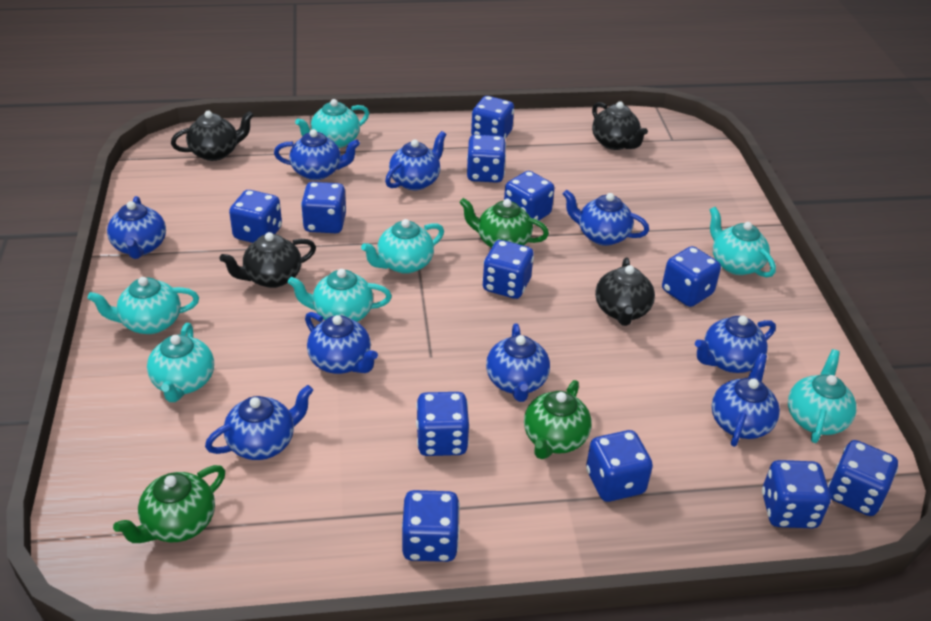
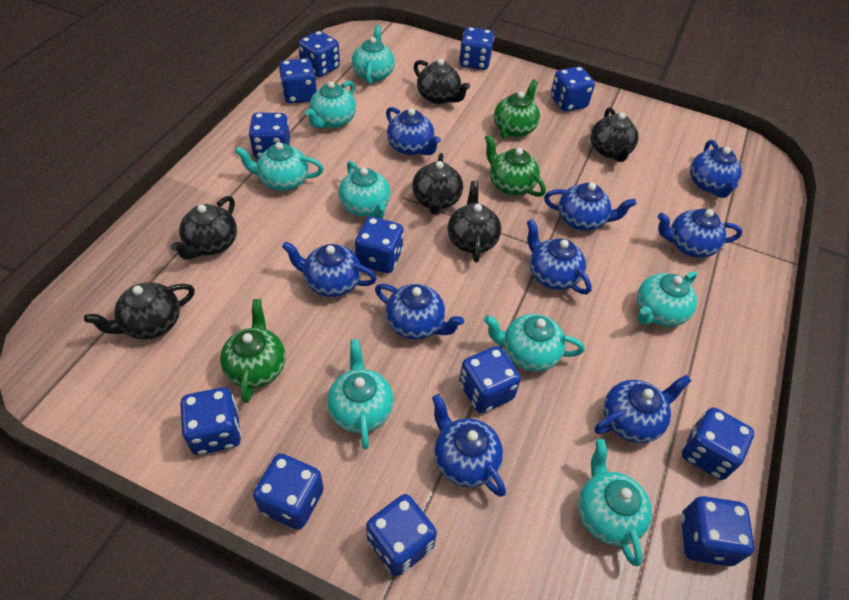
black teapot: [171,111,254,161] [219,232,316,288] [592,101,648,150] [595,257,655,326] = 4 -> [84,282,195,339] [171,196,237,260] [412,153,463,215] [414,59,470,104] [448,181,501,262] [590,107,639,162] = 6
turquoise teapot: [88,277,199,334] [147,323,214,402] [288,269,392,322] [295,99,369,148] [361,219,444,274] [709,207,776,278] [788,349,856,443] = 7 -> [235,142,324,191] [305,81,356,128] [327,339,394,449] [338,161,391,219] [352,25,395,85] [484,314,585,372] [578,439,652,566] [637,271,697,327] = 8

